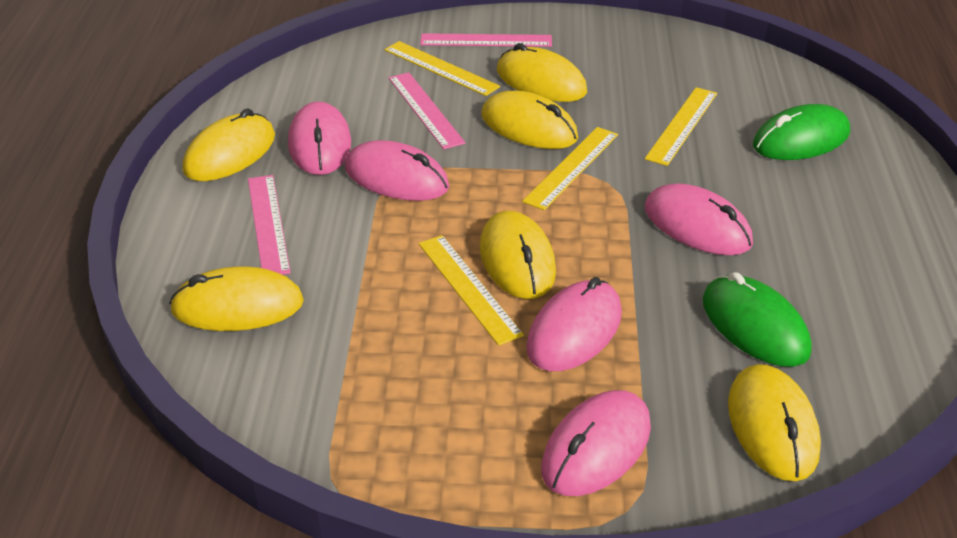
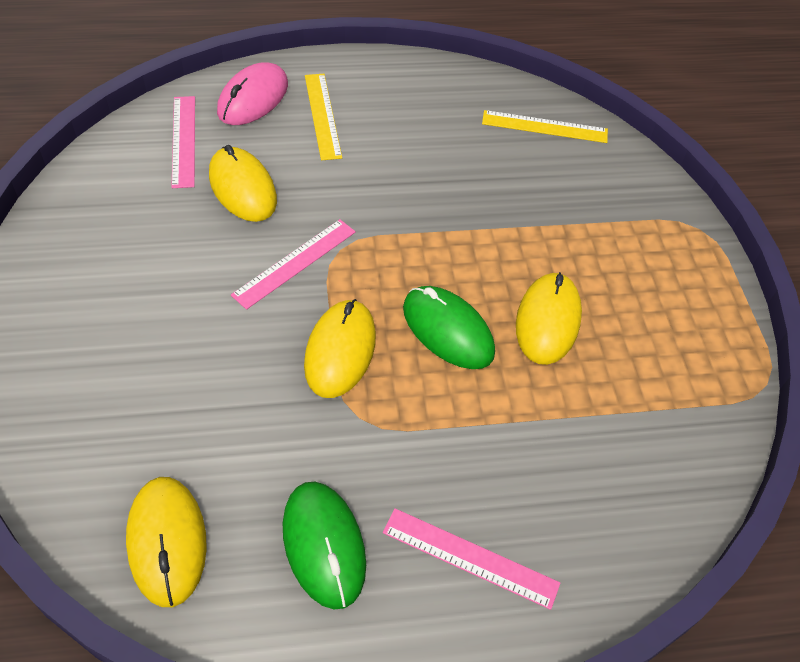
pink mouse: [288,102,351,175] [345,140,449,201] [526,277,622,371] [541,390,651,496] [645,183,753,255] = 5 -> [217,62,288,125] = 1
yellow mouse: [169,266,304,331] [182,109,275,181] [480,211,556,299] [482,91,578,149] [497,43,587,102] [728,364,821,481] = 6 -> [126,477,207,607] [209,145,277,222] [304,299,376,398] [516,272,582,365] = 4
yellow ruler: [385,41,500,96] [419,235,524,346] [522,127,618,210] [645,87,717,166] = 4 -> [305,74,342,160] [482,110,608,143] = 2

